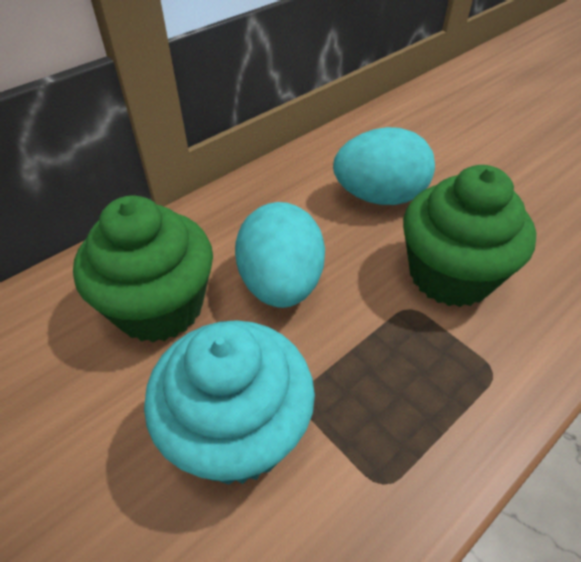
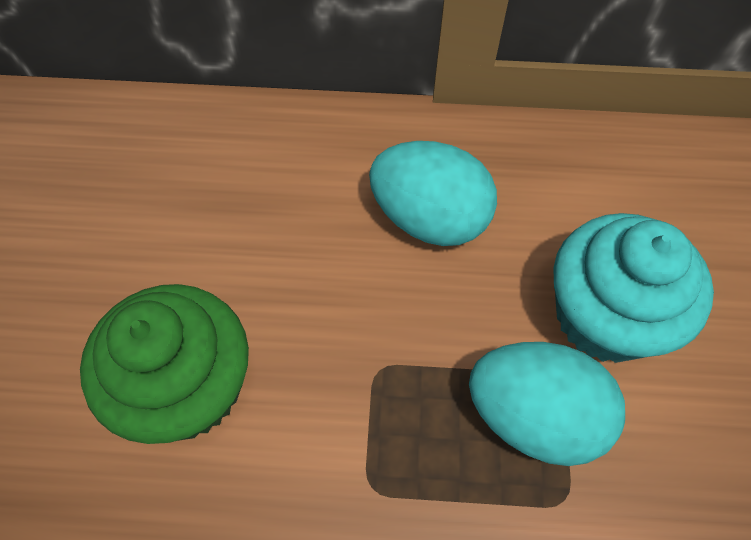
green cupcake: [73,196,213,343] [403,165,536,307] = 2 -> [80,284,249,444] = 1

